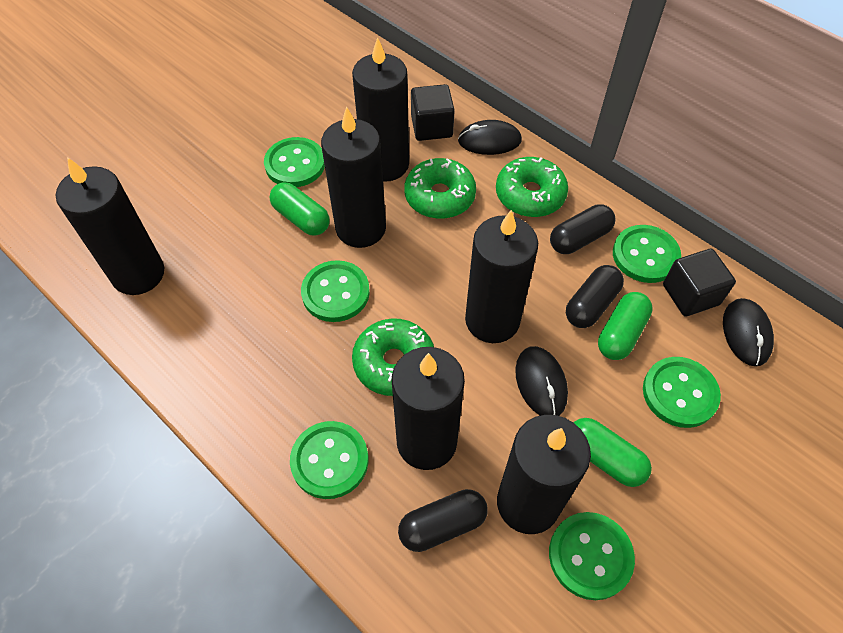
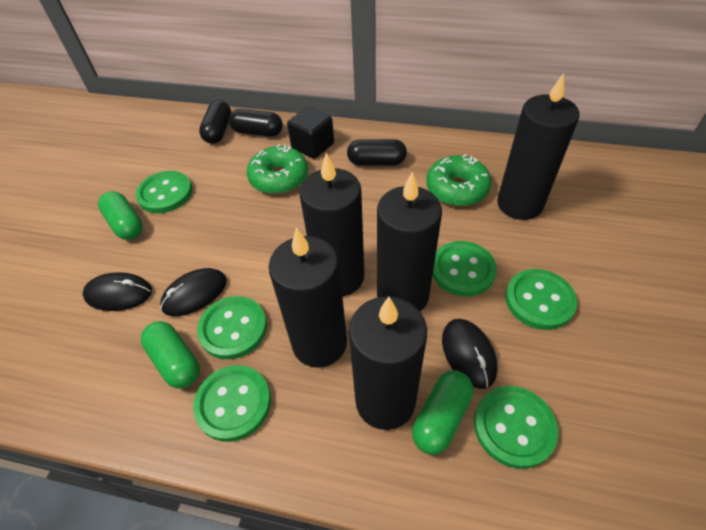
black candle: [56,157,164,295] [321,106,386,248] [352,37,409,182] [392,347,465,470] [465,210,538,343] [497,415,591,534] = 6 -> [269,227,347,368] [299,153,364,296] [349,296,427,430] [377,172,442,311] [497,73,580,220] = 5
black cube: [411,84,455,141] [663,249,736,317] = 2 -> [287,107,334,159] = 1
green donut: [352,318,434,396] [404,158,476,219] [496,157,568,217] = 3 -> [247,144,308,194] [426,154,492,206] = 2

